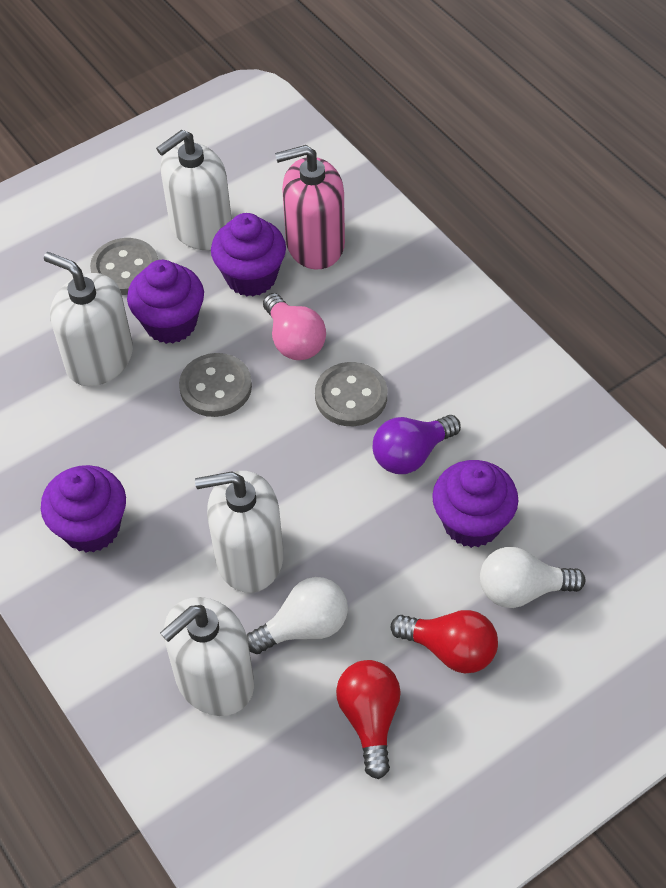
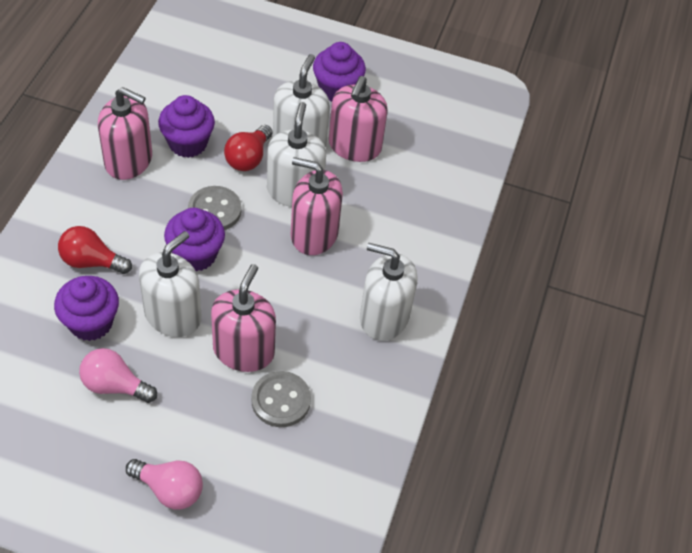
grey button: [90,238,158,295] [179,353,252,417] [315,362,387,426] = 3 -> [188,186,242,230] [251,371,311,427] = 2
pink light bulb: [263,293,326,360] = 1 -> [79,348,157,403] [126,459,203,509] = 2
pink soap dispenser: [275,145,345,270] = 1 -> [98,87,152,180] [211,264,276,372] [291,157,343,255] [329,76,388,162] = 4
purple light bulb: [373,415,461,474] = 1 -> none = 0
white light bulb: [247,577,348,654] [480,547,585,608] = 2 -> none = 0

